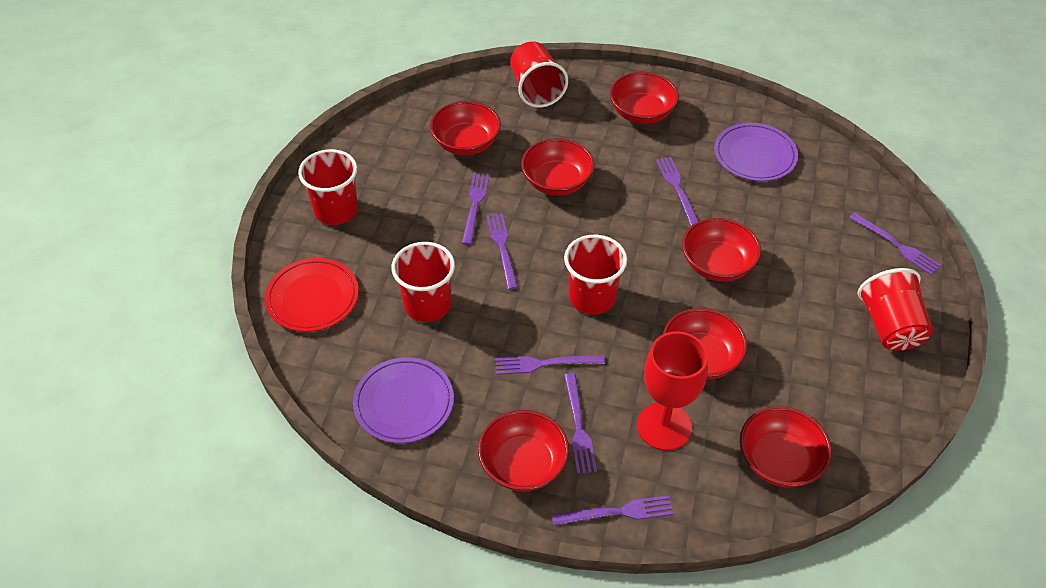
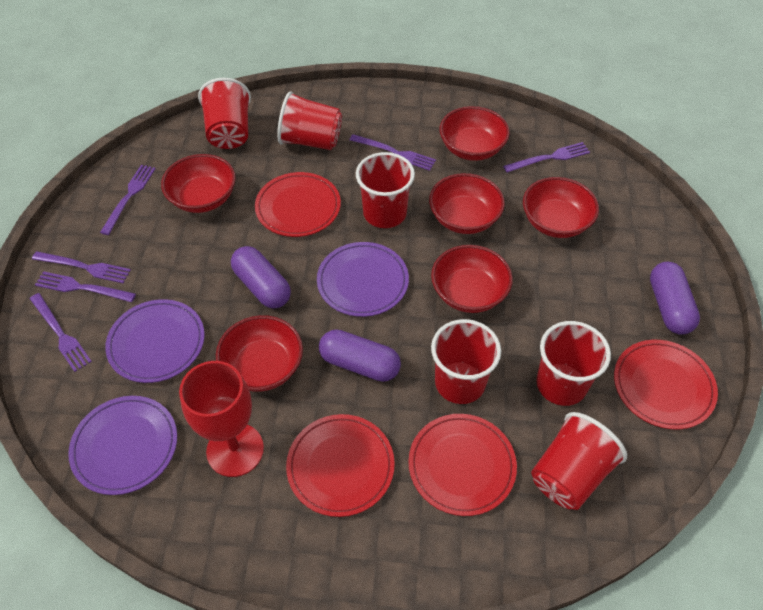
purple capsule: none = 0 -> [231,246,291,308] [319,329,401,382] [650,262,700,335] = 3
purple fork: [462,173,489,245] [486,213,518,290] [495,355,605,375] [552,495,674,526] [564,373,597,474] [656,157,699,226] [849,213,941,275] = 7 -> [30,293,92,372] [32,251,131,283] [35,271,136,302] [100,165,156,235] [349,134,436,171] [503,142,590,173] = 6
purple plate: [353,357,454,443] [714,123,798,181] = 2 -> [68,396,177,495] [105,299,205,383] [317,242,409,317] = 3
red bowl: [430,101,501,155] [478,410,569,492] [521,138,594,196] [610,72,679,124] [663,308,747,380] [682,218,761,282] [740,406,832,488] = 7 -> [161,154,236,213] [216,315,303,392] [429,173,505,234] [431,245,513,313] [440,106,510,161] [523,177,599,238] = 6
red cup: [298,149,358,225] [391,242,455,322] [510,42,568,108] [564,235,627,315] [858,268,933,351] = 5 -> [198,78,251,149] [277,91,342,150] [356,152,415,228] [431,319,501,404] [531,412,627,510] [536,321,611,406] = 6
red plate: [264,258,359,332] = 1 -> [255,172,341,237] [286,414,395,517] [408,414,517,516] [614,340,718,430] = 4

